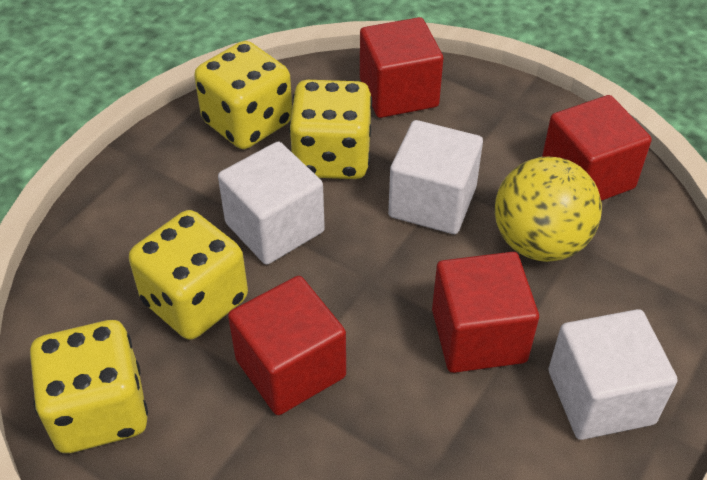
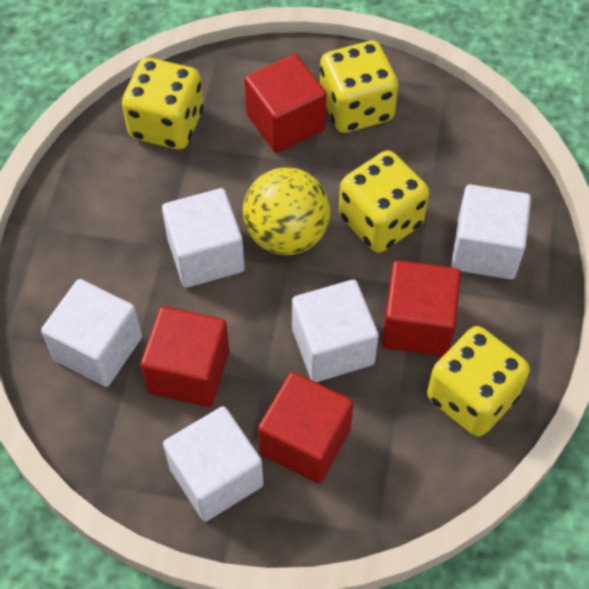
white cube: [218,141,325,265] [388,120,483,234] [548,309,677,440] = 3 -> [41,279,142,387] [162,188,245,288] [163,406,264,521] [292,280,379,382] [451,185,531,279] = 5

